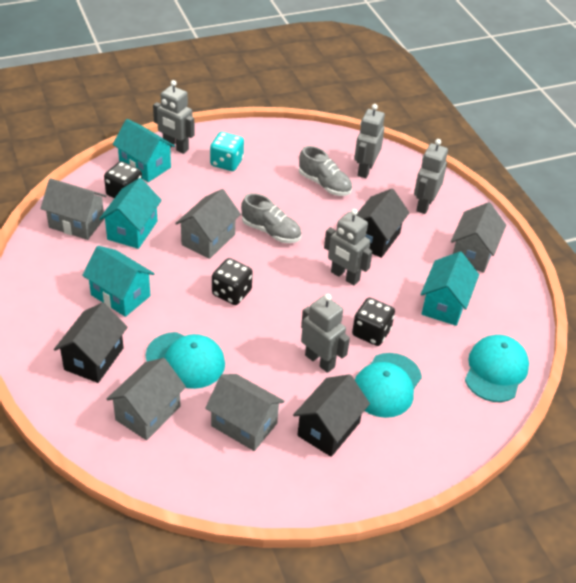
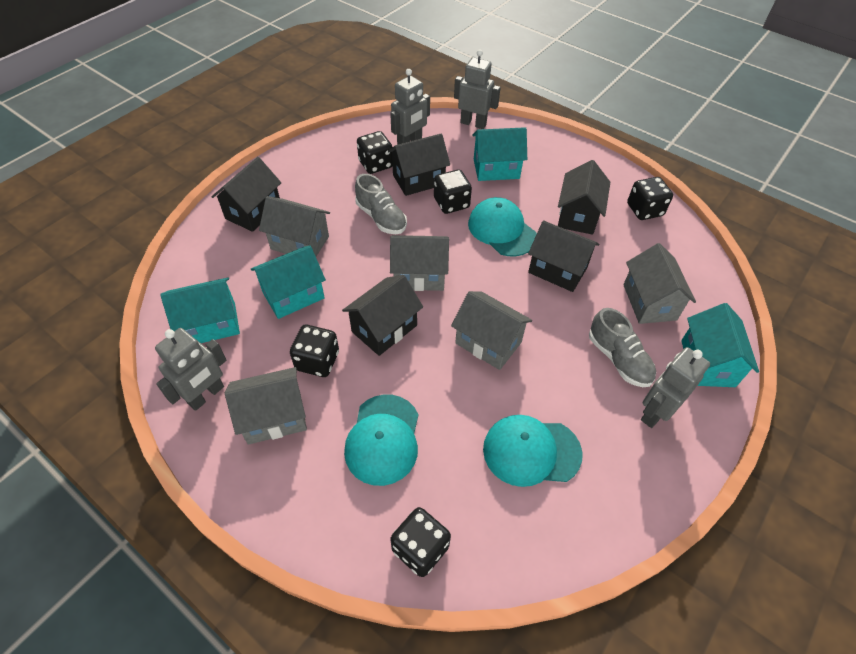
black dice: [104,161,142,198] [212,258,253,305] [352,298,395,346] = 3 -> [290,325,339,377] [357,131,393,174] [390,507,451,577] [434,169,472,214] [627,177,673,220] = 5
black house: [54,302,128,383] [293,374,370,457] [357,189,409,258] = 3 -> [211,157,281,232] [342,275,423,356] [388,134,450,196] [528,220,600,292] [558,160,610,235] = 5
grey robot: [153,80,195,154] [301,294,350,373] [324,209,373,285] [354,104,385,178] [414,139,448,214] = 5 -> [155,328,227,411] [390,69,430,145] [454,49,501,129] [641,347,710,428] = 4
turquoise dice: [210,132,244,171] = 1 -> none = 0

